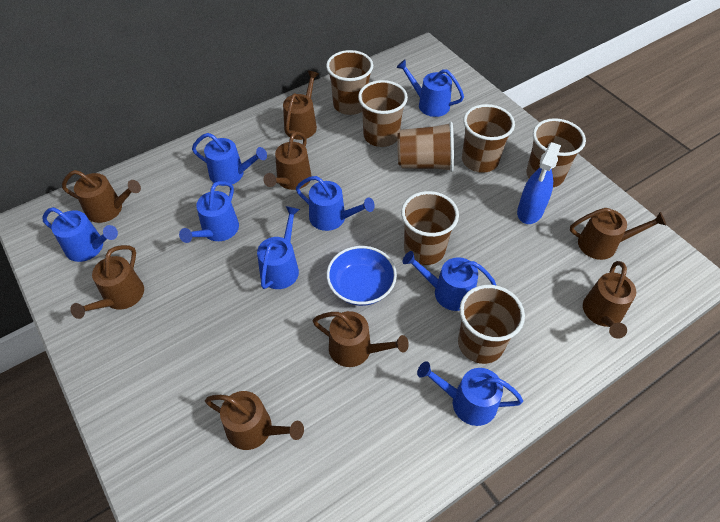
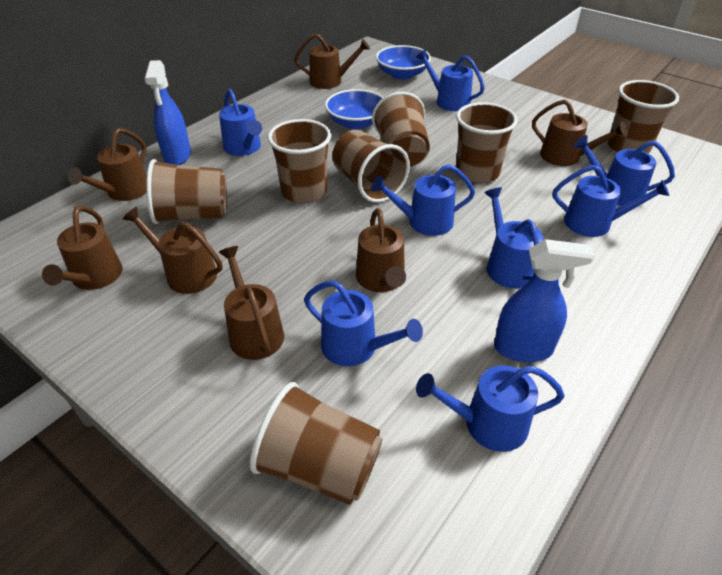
blue bowl: [327,246,397,306] = 1 -> [325,89,384,129] [376,45,431,80] = 2
blue spray bottle: [517,142,561,224] = 1 -> [144,60,191,165] [494,239,595,362] = 2
brown watering can: [62,170,141,223] [70,245,144,319] [205,391,304,450] [263,131,312,190] [283,71,319,140] [313,311,409,367] [570,208,666,260] [583,261,636,339] = 8 -> [42,206,123,290] [68,128,147,201] [123,207,222,294] [219,246,284,360] [294,33,370,89] [356,208,406,292] [532,99,628,166] = 7

